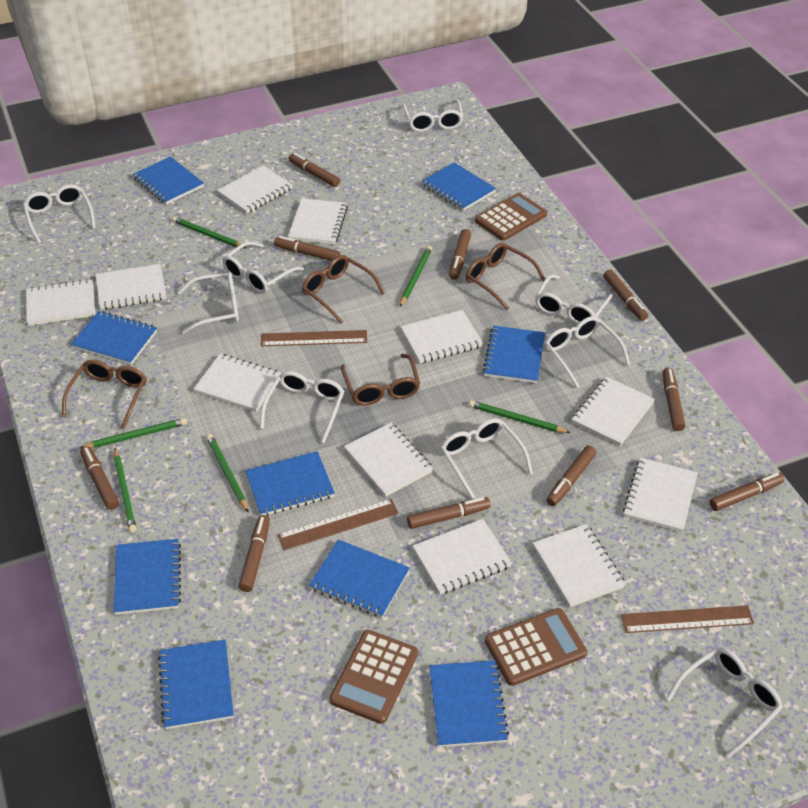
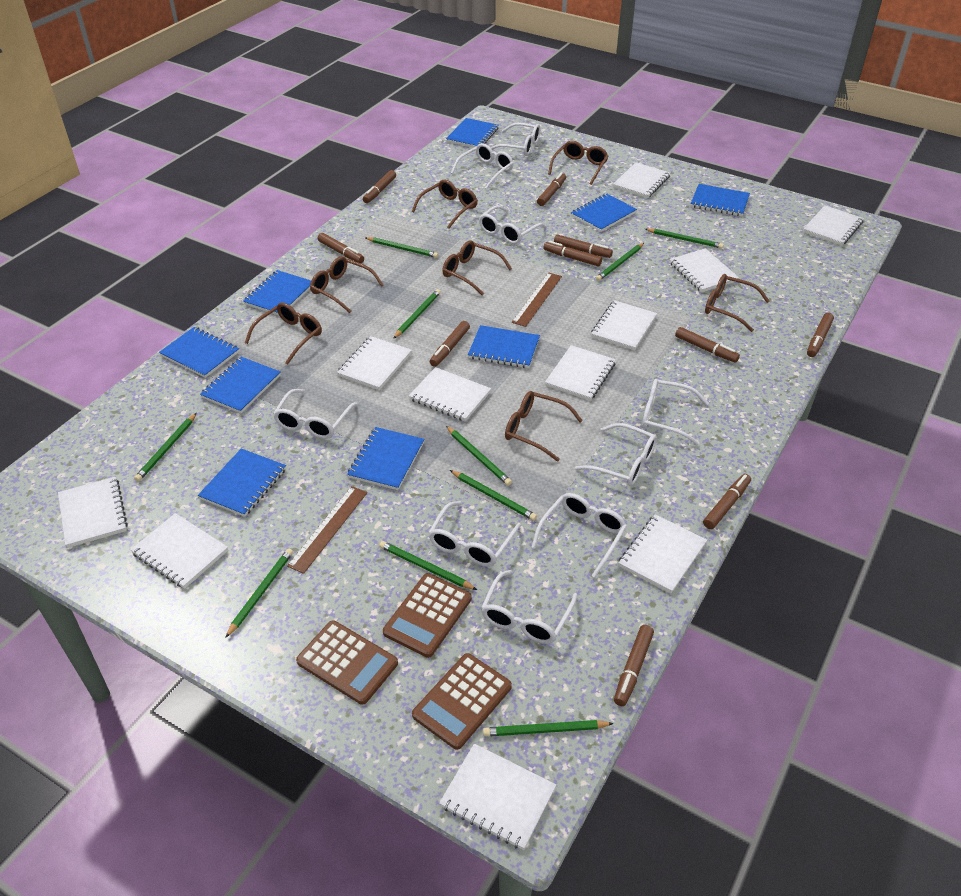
brown glasses: [62,360,146,429] [302,255,385,323] [341,354,420,406] [466,243,545,310] = 4 -> [245,303,322,365] [310,256,384,313] [412,180,478,229] [442,240,512,296] [505,391,583,462] [548,141,608,185] [705,274,769,332] = 7
brown ruler: [261,330,367,346] [277,499,399,550] [621,605,754,633] = 3 -> [287,486,367,574] [512,272,562,327] = 2
green pencil: [80,418,187,448] [114,448,137,533] [172,217,247,249] [206,434,249,513] [400,246,432,307] [469,400,570,433] = 6 -> [134,413,197,482] [225,548,293,638] [365,237,438,258] [379,541,477,590] [393,289,441,339] [446,426,512,486] [450,470,537,521] [483,720,614,737] [596,243,644,281] [645,228,724,249] = 10

